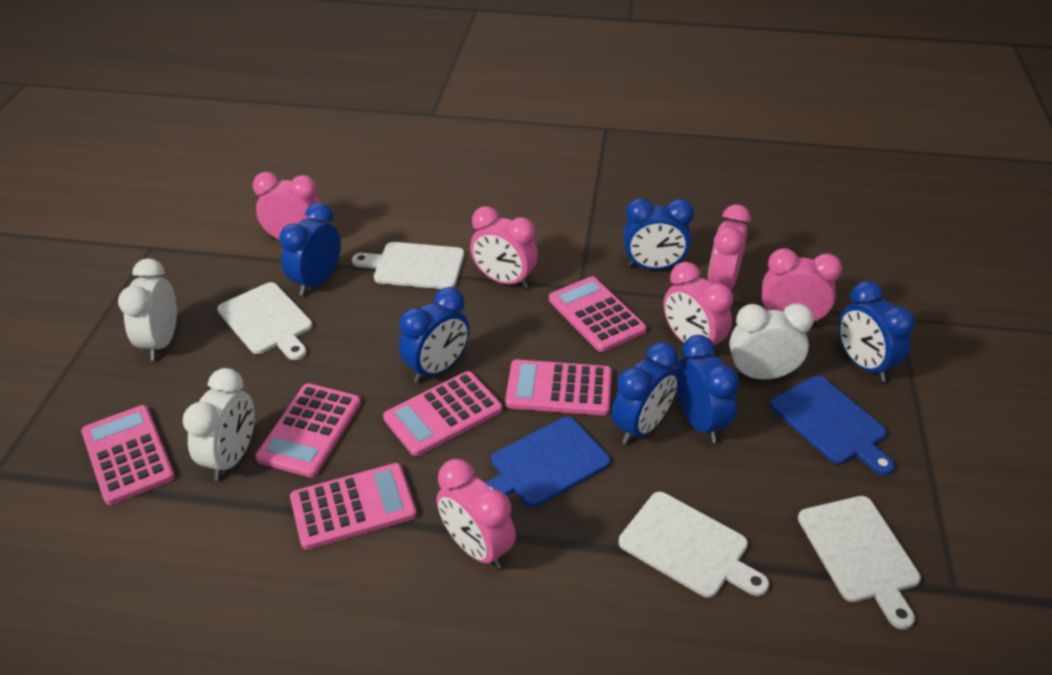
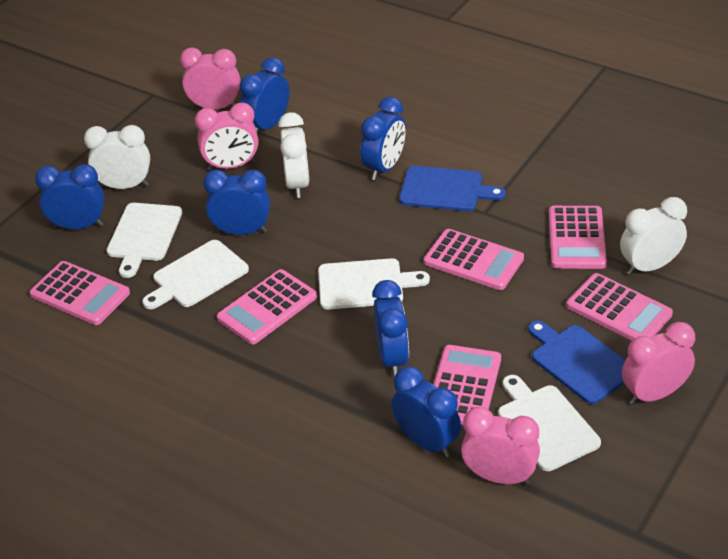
pink clock: [253,172,323,240] [437,459,516,569] [470,206,538,289] [663,262,733,355] [708,205,751,289] [762,248,842,325] = 6 -> [180,47,241,110] [195,102,258,170] [461,407,540,485] [622,322,695,405] = 4

